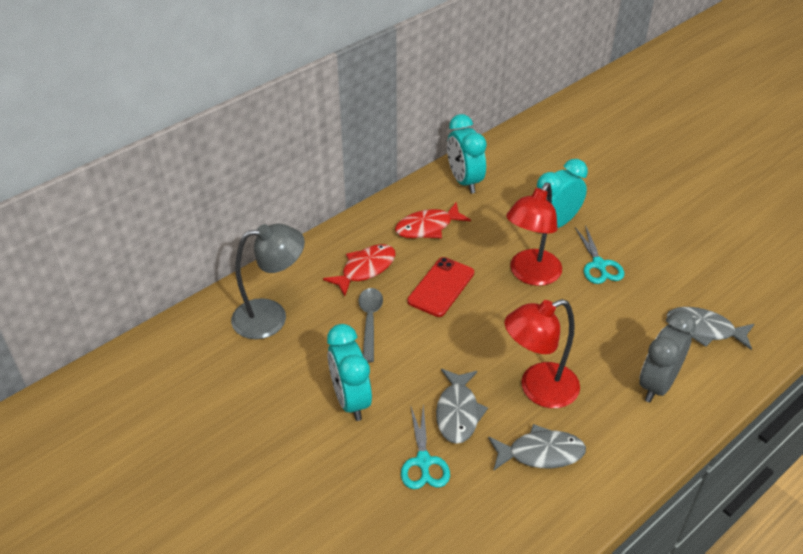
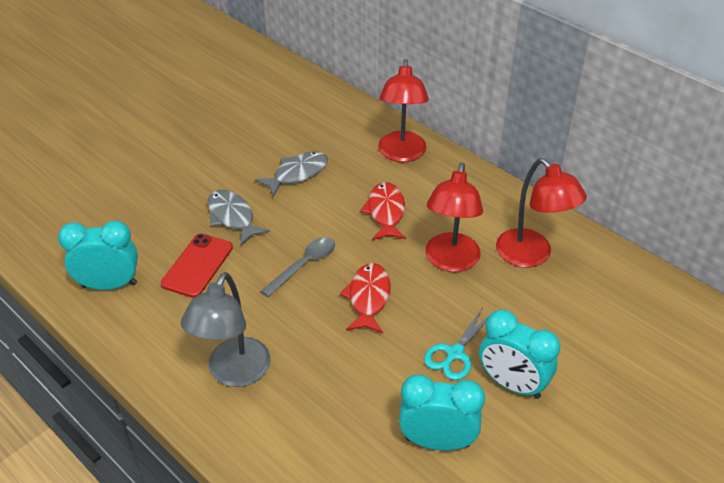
grey clock: [639,311,696,402] = 1 -> none = 0
grey fish: [436,369,488,444] [488,424,586,470] [667,307,754,350] = 3 -> [208,190,270,245] [255,151,328,197] = 2
red lamp: [505,299,580,408] [506,183,562,286] = 2 -> [378,59,429,162] [426,163,483,272] [496,158,587,268] = 3
turquoise scissors: [401,404,450,489] [575,225,624,284] = 2 -> [424,307,488,380] = 1

